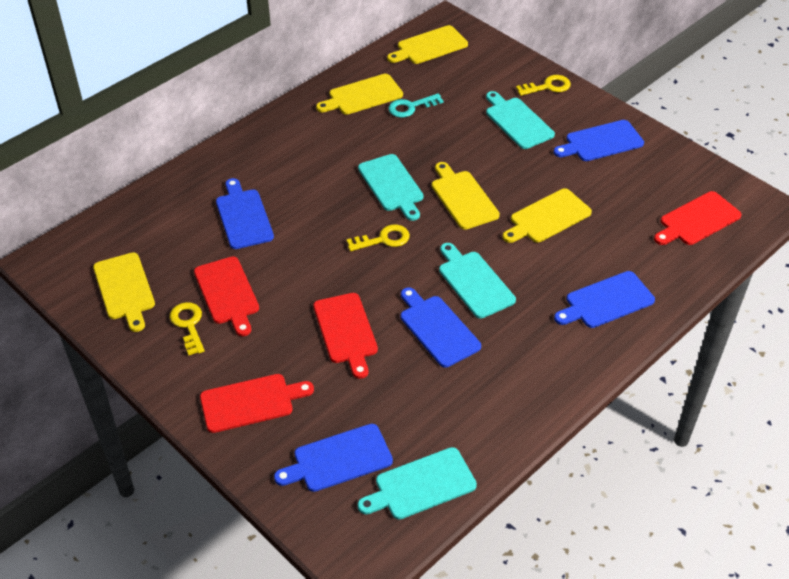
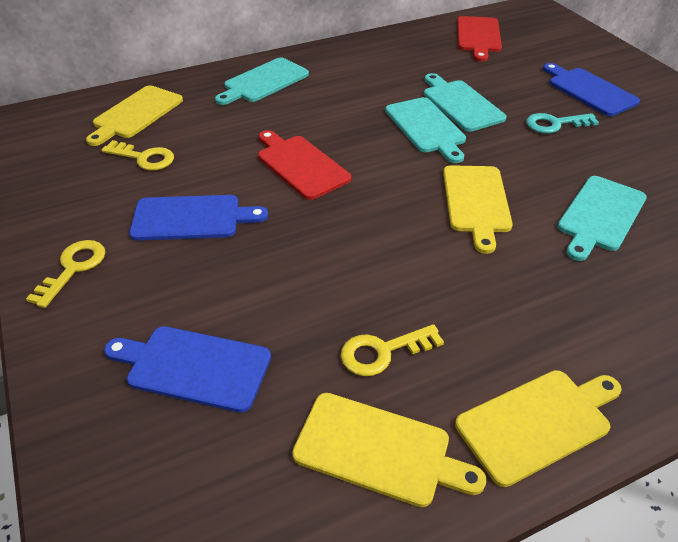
blue cutting board: [216,178,274,249] [274,424,393,492] [401,288,481,368] [553,120,644,161] [554,271,655,328] = 5 -> [104,326,271,413] [129,195,268,241] [543,63,640,116] = 3
red cutting board: [194,257,259,336] [200,374,314,433] [313,293,378,379] [654,191,742,245] = 4 -> [258,130,351,200] [457,16,502,62] = 2
yellow cutting board: [93,252,155,332] [316,74,403,115] [387,25,468,64] [432,162,500,230] [502,188,592,243] = 5 -> [86,85,183,146] [292,393,486,507] [443,165,513,254] [455,370,622,487] = 4

